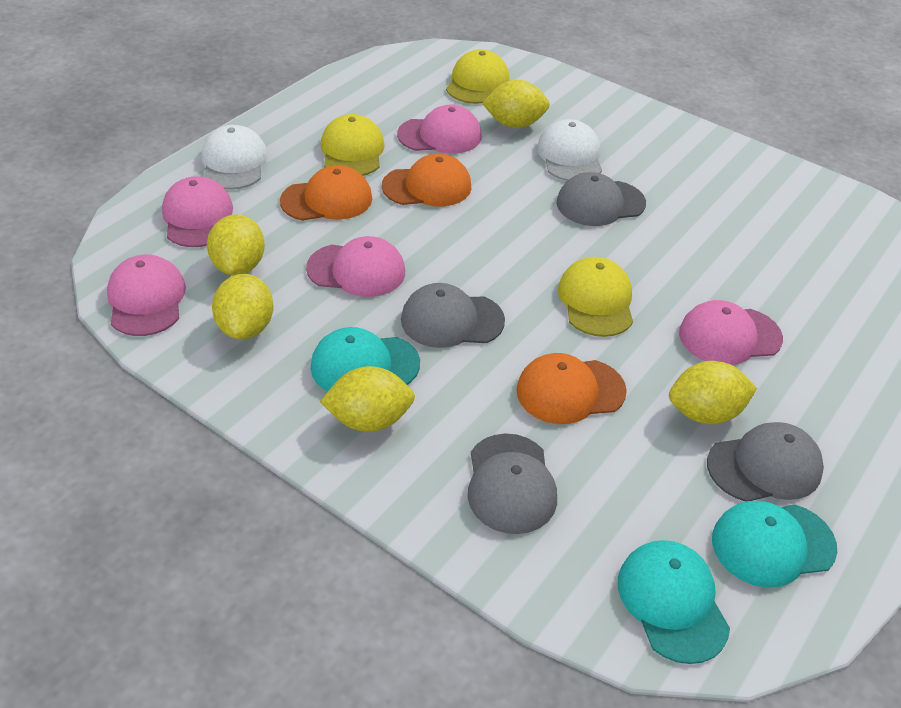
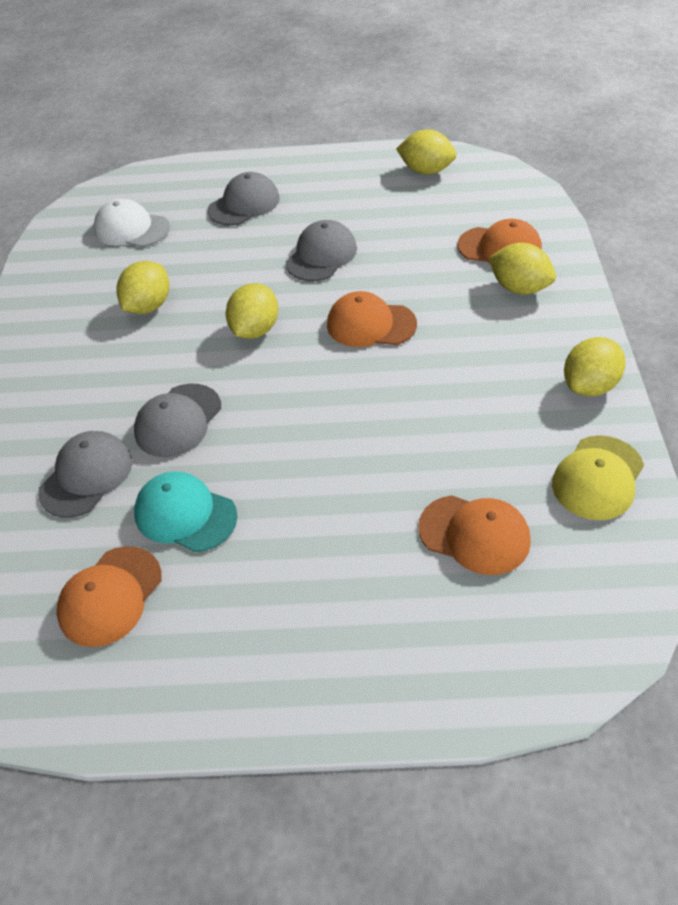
orange cap: [280,165,372,221] [382,153,471,206] [516,353,627,424] = 3 -> [56,546,162,647] [327,291,417,347] [418,495,531,575] [457,219,542,264] = 4
pink cap: [107,255,186,336] [162,176,233,247] [306,236,405,297] [397,104,482,154] [679,300,783,365] = 5 -> none = 0
turquoise cap: [311,327,420,391] [618,540,730,664] [712,501,837,588] = 3 -> [134,472,237,552] = 1
white cap: [202,125,268,190] [537,119,602,181] = 2 -> [93,199,170,247] = 1
yellow cap: [321,114,385,176] [446,49,509,104] [558,257,633,337] = 3 -> [552,435,644,520] = 1

